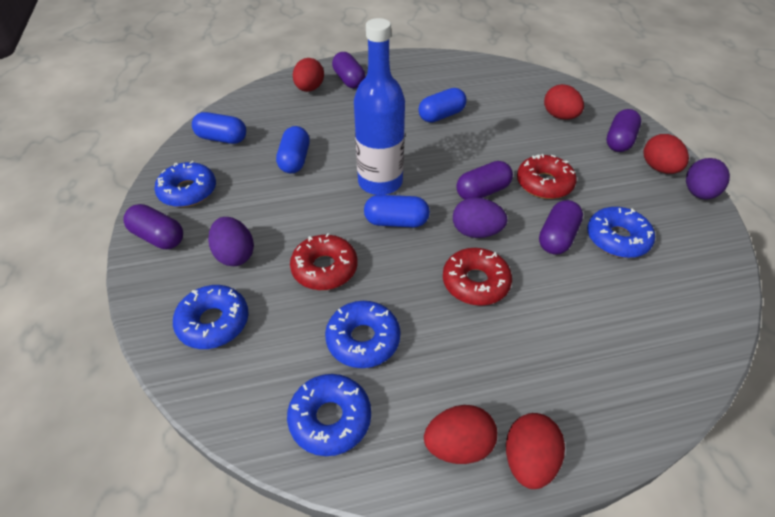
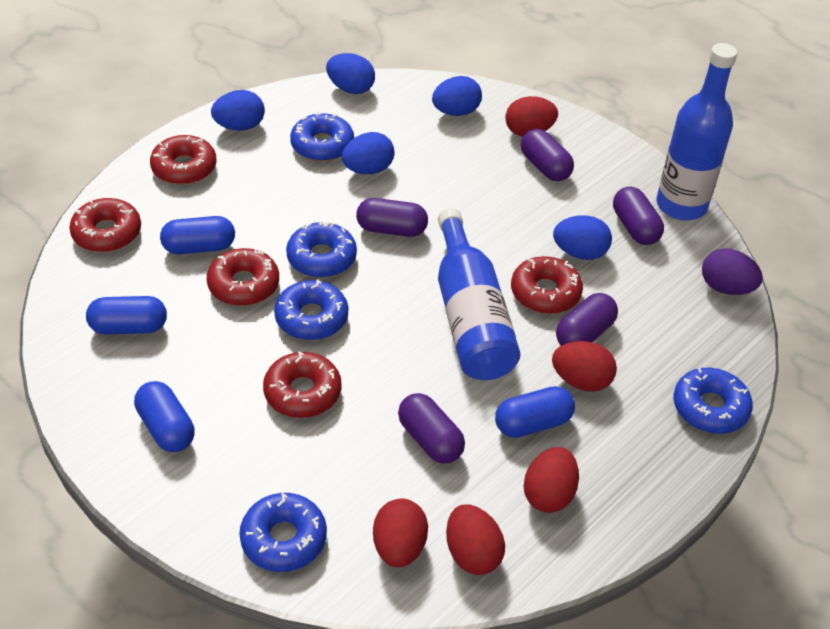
blue bottle: [354,18,405,195] = 1 -> [438,208,520,380] [656,43,737,220] = 2
blue egg: none = 0 -> [211,90,265,131] [326,53,375,94] [342,132,394,174] [432,76,482,116] [553,215,612,260] = 5
purple egg: [208,217,254,266] [453,197,508,238] [686,158,730,200] = 3 -> [702,248,763,295] = 1
red donut: [290,233,358,290] [443,248,512,306] [517,154,577,199] = 3 -> [69,198,141,252] [150,135,217,185] [207,248,279,306] [263,351,342,418] [511,256,583,314] = 5

